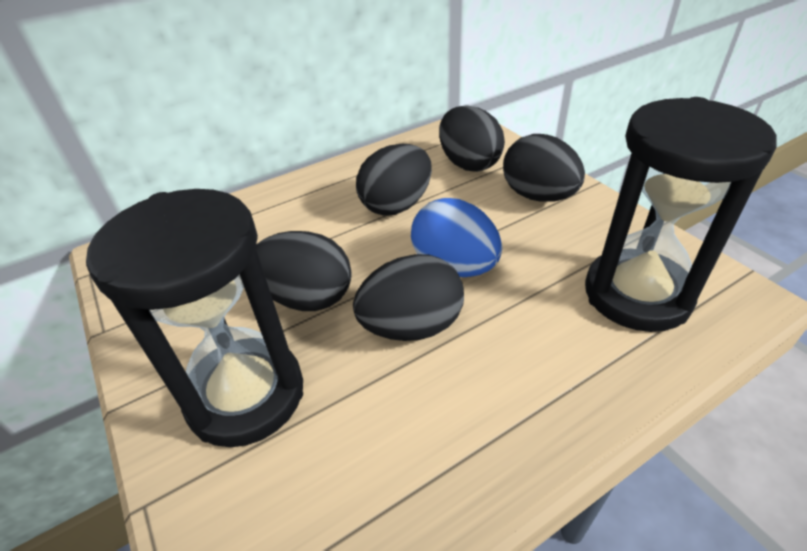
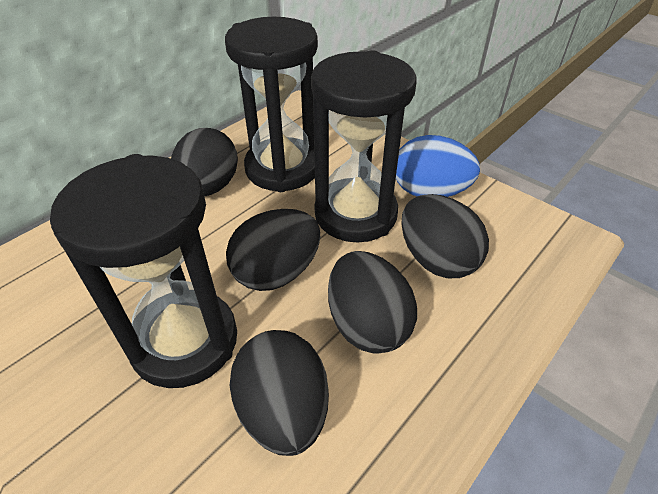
black hourglass: [86,189,303,447] [585,97,777,332] = 2 -> [50,154,237,388] [225,17,318,192] [311,51,416,243] = 3

